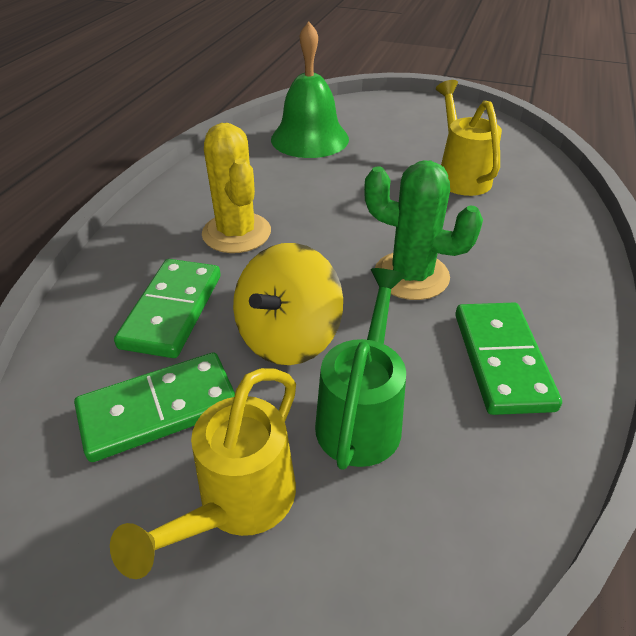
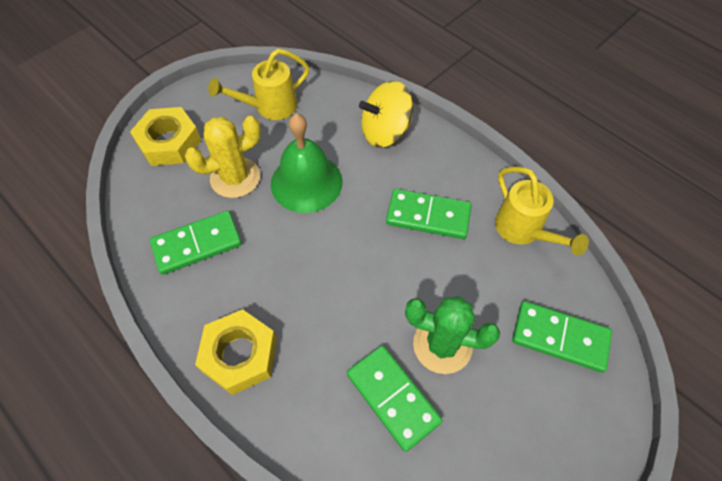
green domino: [74,352,235,462] [114,259,221,358] [455,302,562,415] = 3 -> [150,211,242,275] [347,345,442,452] [386,189,472,239] [512,301,612,372] = 4
green watering can: [315,268,406,470] = 1 -> none = 0
yellow nut: none = 0 -> [130,107,201,166] [195,309,277,395] = 2

